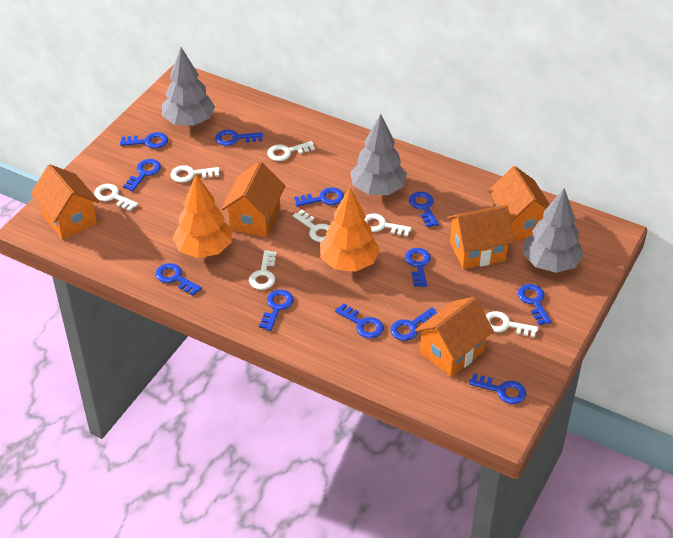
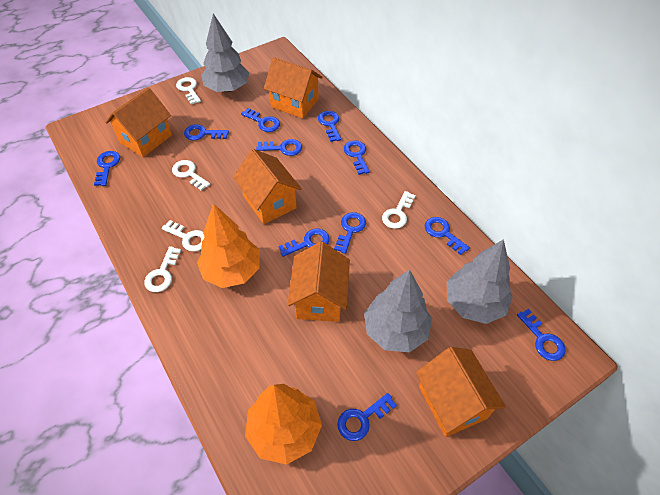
blue key: [120,132,168,149] [123,159,161,192] [156,263,202,296] [215,130,263,146] [259,290,294,331] [294,187,344,207] [335,303,384,338] [390,307,437,341] [405,248,431,287] [409,191,439,227] [469,373,526,404] [518,284,552,325] = 12 -> [94,151,120,186] [184,124,229,140] [241,108,280,132] [256,139,302,156] [278,229,329,257] [318,111,341,142] [334,212,366,254] [337,393,397,441] [344,140,370,175] [425,217,470,255] [517,309,566,361] = 11
white key: [94,184,138,211] [170,165,220,183] [249,250,277,290] [267,141,315,161] [293,210,330,242] [365,213,412,237] [486,311,538,338] = 7 -> [144,246,181,292] [162,220,205,252] [172,160,210,190] [176,77,201,104] [382,191,416,229] = 5

